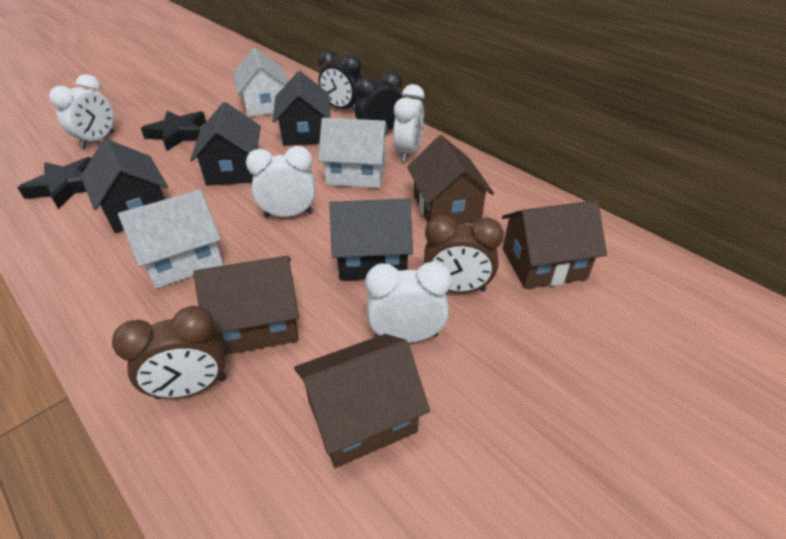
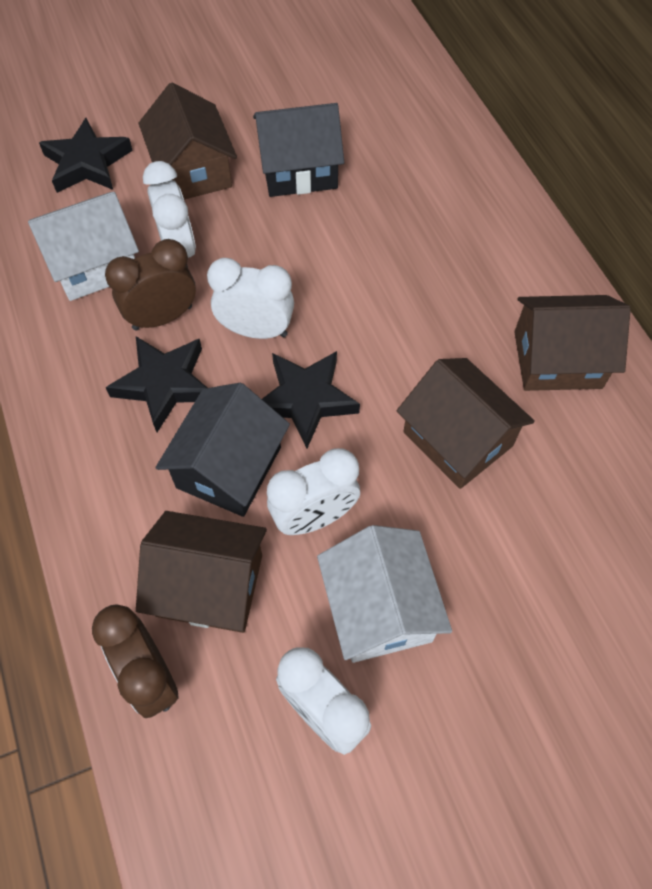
black clock: [318,49,362,112] [354,70,402,130] = 2 -> none = 0
black house: [81,139,168,233] [190,102,261,185] [273,71,331,146] [329,198,413,281] = 4 -> [155,383,290,517] [253,103,344,197] = 2
black star: [18,157,91,209] [141,111,206,151] = 2 -> [39,118,133,193] [105,336,207,432] [262,351,360,448] = 3
white house: [118,190,223,289] [233,48,288,117] [318,118,389,188] = 3 -> [28,192,139,301] [317,525,452,663] = 2

